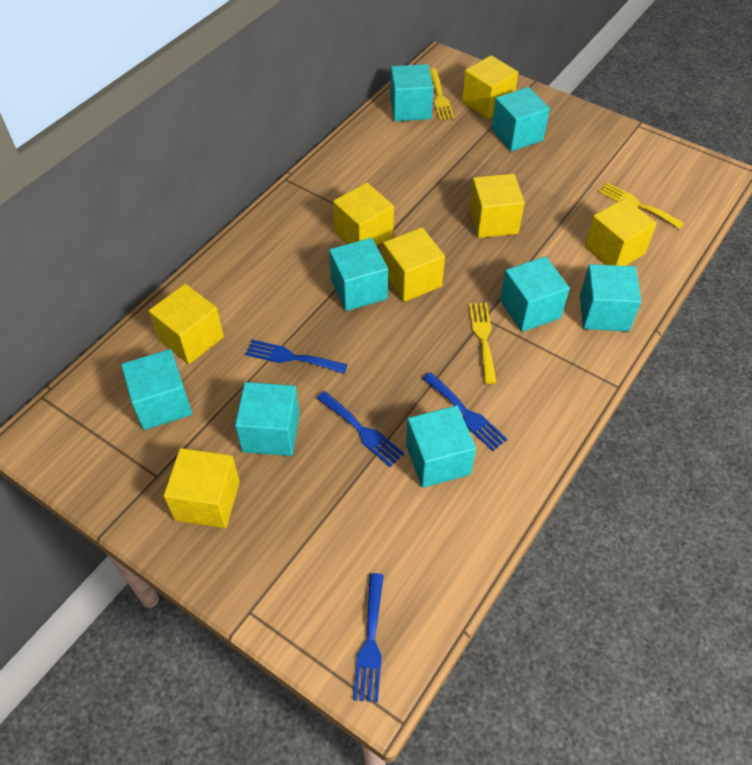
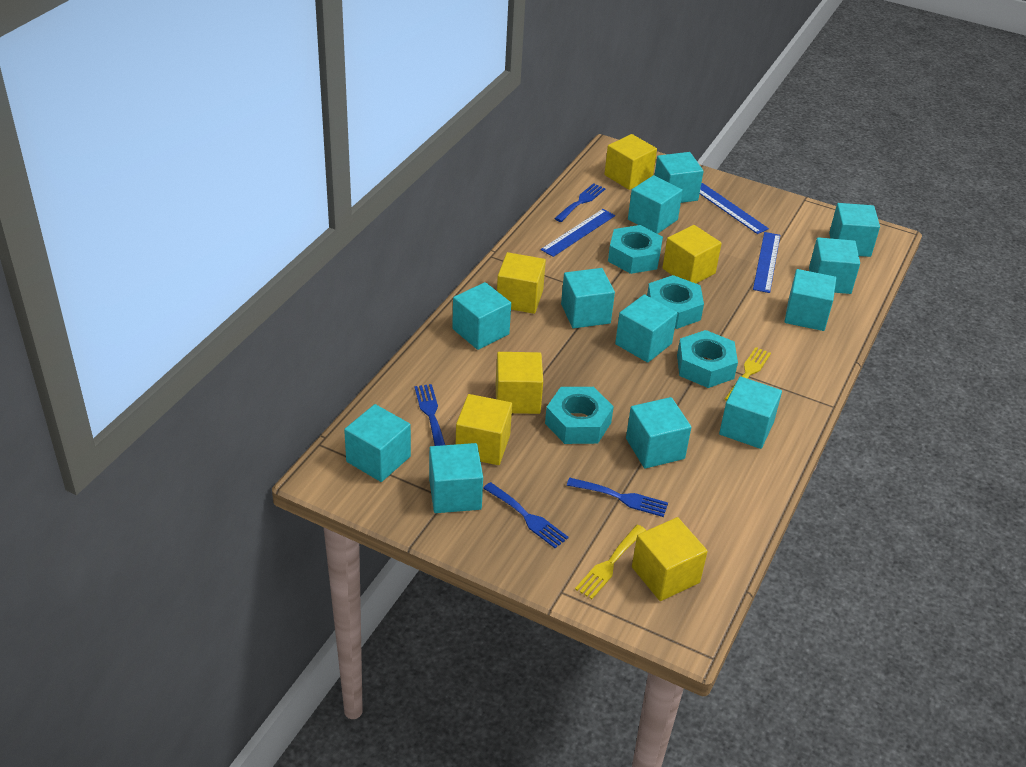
blue ruler: none = 0 -> [541,209,615,257] [700,183,769,234] [753,232,780,293] = 3
turquoise cube: [121,349,192,430] [235,382,300,456] [329,238,388,311] [390,64,434,121] [406,405,476,488] [491,87,550,151] [500,256,570,332] [580,264,641,331] = 8 -> [344,404,411,482] [429,443,483,513] [452,282,511,350] [561,268,615,328] [615,294,677,363] [626,397,691,469] [628,175,683,234] [654,152,704,203] [719,376,782,449] [784,269,836,331] [809,237,860,294] [829,203,880,257] = 12
turquoise nut: none = 0 -> [545,387,614,444] [608,225,663,274] [647,275,704,329] [677,330,738,388] = 4
yellow cube: [149,284,224,364] [164,448,240,528] [333,183,394,246] [383,227,445,302] [462,55,518,119] [469,174,525,238] [585,198,657,266] = 7 -> [456,394,512,465] [496,352,543,414] [497,252,546,314] [604,134,657,190] [632,517,708,601] [662,225,722,284] = 6
yellow fork: [430,68,454,120] [469,303,497,384] [599,182,685,229] = 3 -> [575,525,646,599] [725,347,771,401] = 2

